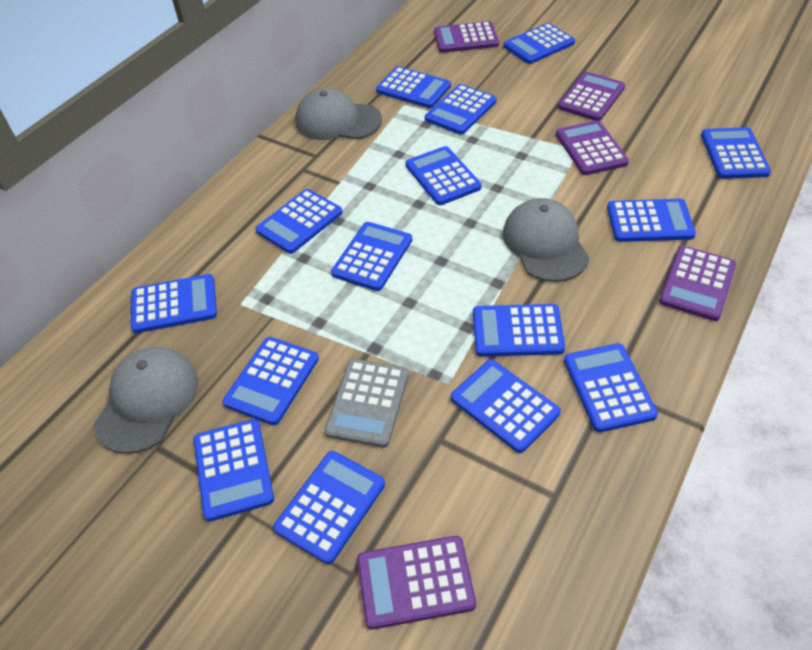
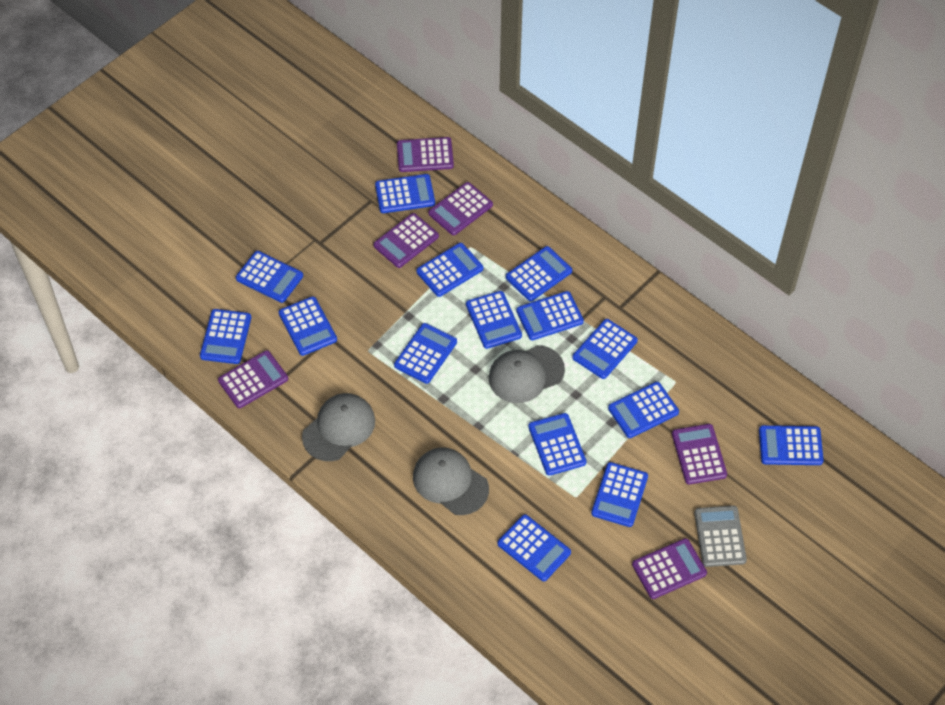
purple calculator: [357,536,476,629] [434,21,499,53] [556,120,629,175] [558,72,625,121] [659,246,736,321] = 5 -> [218,350,288,408] [373,213,439,268] [397,137,454,172] [428,182,493,235] [632,538,707,599] [672,424,727,484] = 6

